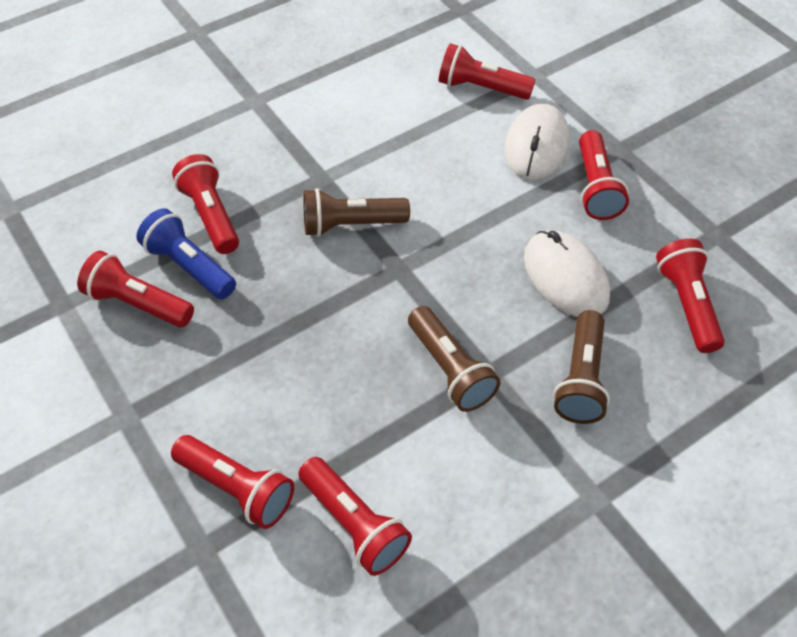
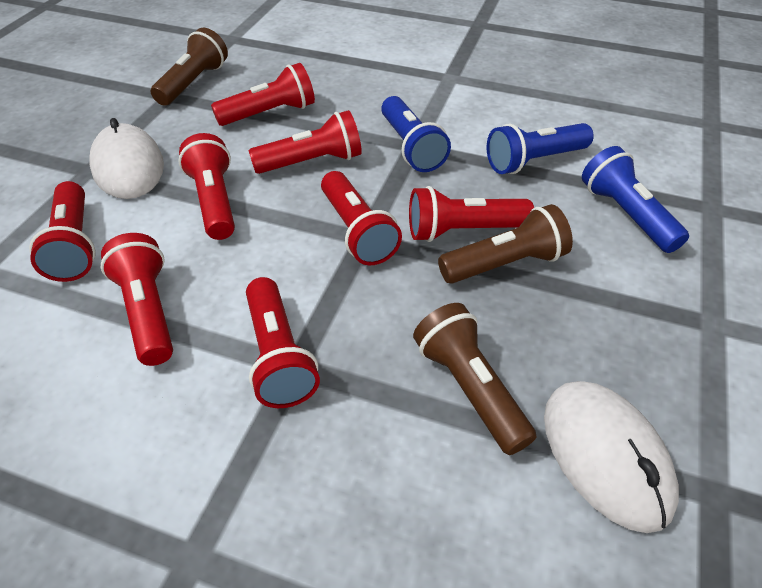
blue flashlight: [136,208,236,299] = 1 -> [381,96,451,172] [487,123,594,174] [582,146,689,253] = 3
red flashlight: [77,251,194,327] [171,435,294,529] [172,154,239,254] [298,457,412,576] [439,43,536,100] [579,130,629,220] [656,239,725,353] = 7 -> [29,181,95,282] [101,233,173,366] [179,133,235,240] [211,63,315,126] [246,277,320,408] [249,110,362,174] [321,171,402,265] [409,186,534,242] = 8

